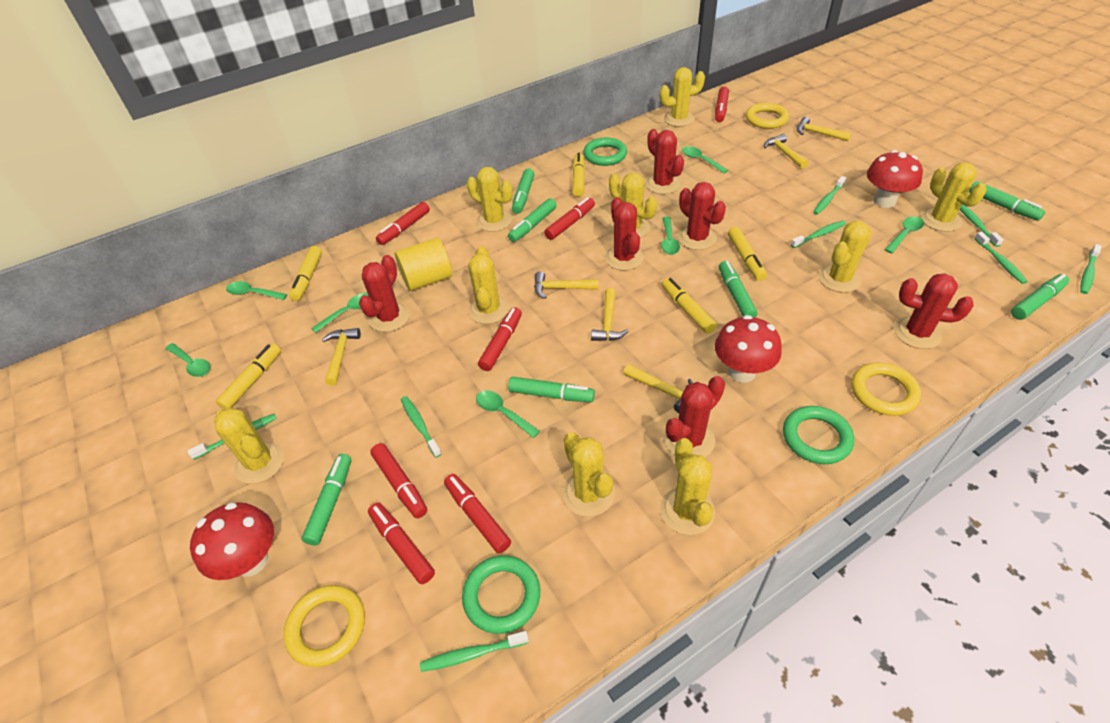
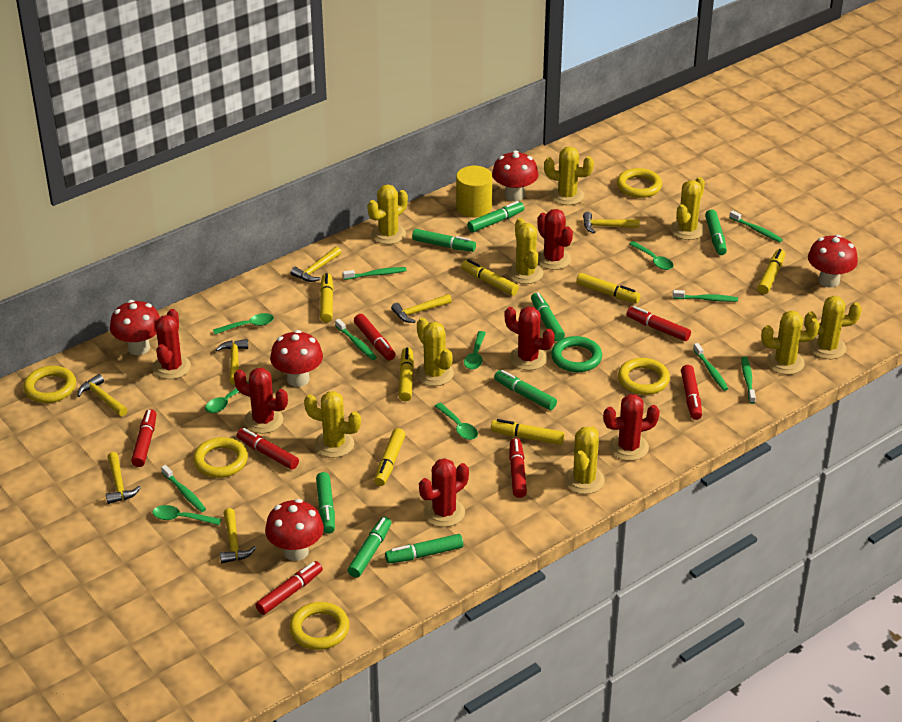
green marker: [302,454,351,545] [508,198,557,242] [508,377,595,402] [512,168,534,214] [719,261,757,317] [969,181,1045,221] [1011,274,1069,320] = 7 -> [316,472,335,534] [348,517,391,578] [385,534,463,564] [412,229,476,252] [467,201,524,232] [494,370,557,410] [531,293,565,341] [705,209,727,255] = 8
green ring: [462,555,540,634] [583,138,627,166] [783,406,854,464] = 3 -> [551,336,602,372] = 1
green spoon: [165,343,211,377] [226,281,287,300] [311,293,368,333] [476,391,540,438] [661,217,680,255] [682,146,728,174] [884,216,924,253] = 7 -> [153,505,221,525] [205,381,249,413] [213,313,274,334] [435,403,478,440] [464,331,486,370] [629,241,674,270] = 6
green toothbrush: [188,414,277,460] [401,396,442,458] [420,631,529,672] [791,220,846,248] [813,176,846,215] [960,205,1003,247] [974,232,1028,284] [1080,244,1102,294] = 8 -> [161,465,206,512] [335,319,377,360] [343,267,406,280] [673,290,738,302] [693,343,728,391] [729,210,783,242] [742,357,756,404] = 7
red mushroom: [190,502,274,580] [715,315,782,382] [867,150,923,208] = 3 -> [110,300,160,355] [265,499,324,561] [270,330,323,387] [492,150,539,201] [808,234,858,288] = 5
yellow hammer: [322,328,361,386] [534,271,599,299] [591,288,629,341] [623,364,693,413] [764,134,808,169] [797,117,851,141] = 6 -> [77,374,128,416] [106,452,141,504] [216,339,248,385] [220,508,256,563] [291,247,341,282] [391,294,452,323] [583,212,639,233] = 7
yellow marker: [216,343,281,410] [289,246,322,301] [572,153,585,197] [662,278,717,334] [728,227,767,281] = 5 -> [320,273,334,323] [374,428,405,486] [399,347,414,401] [461,259,519,296] [491,419,565,445] [576,273,641,303] [757,249,785,294] = 7
yellow ring: [284,585,365,667] [746,103,789,129] [851,362,921,416] = 3 -> [23,366,76,403] [193,437,248,478] [289,602,349,650] [617,168,662,198] [618,358,670,395] = 5

